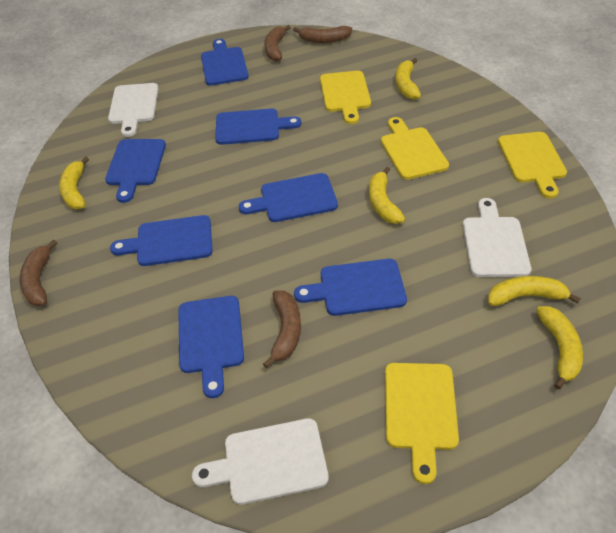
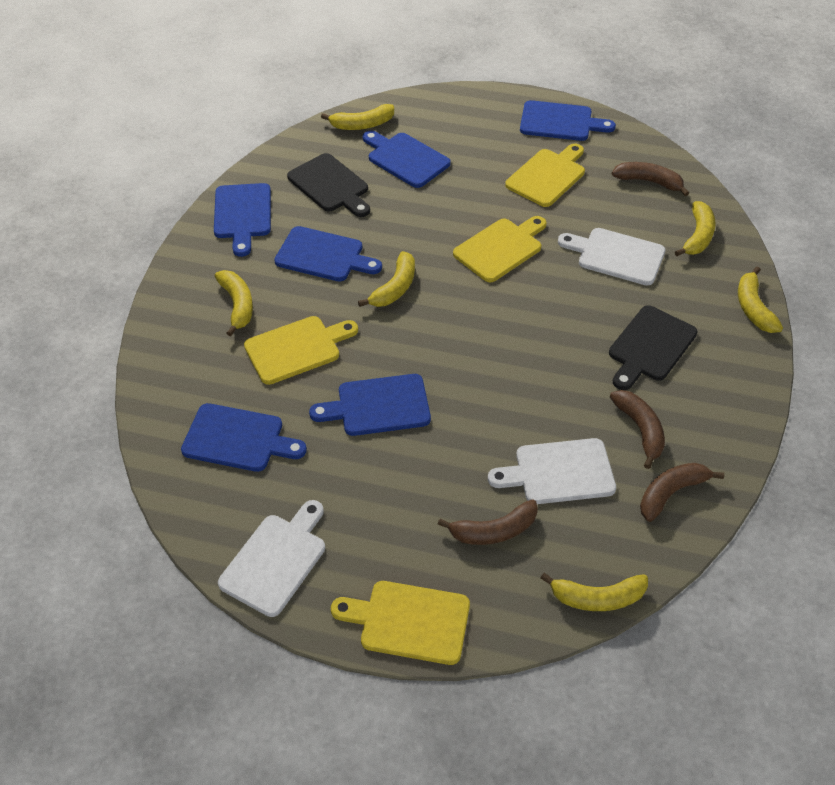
black cutting board: none = 0 -> [287,153,370,217] [609,305,697,390] = 2
blue cutting board: [105,139,166,203] [110,215,212,266] [178,296,244,398] [201,39,249,86] [215,109,301,145] [239,173,338,222] [294,259,407,316] = 7 -> [181,403,307,472] [214,183,271,257] [274,226,382,282] [309,374,431,436] [363,130,451,188] [520,100,616,141] = 6
yellow banana: [59,156,89,209] [369,167,405,224] [396,58,421,100] [488,276,581,306] [536,306,583,390] = 5 -> [215,270,253,336] [321,104,394,130] [358,251,415,307] [541,573,648,611] [675,201,716,256] [738,267,783,333] = 6

